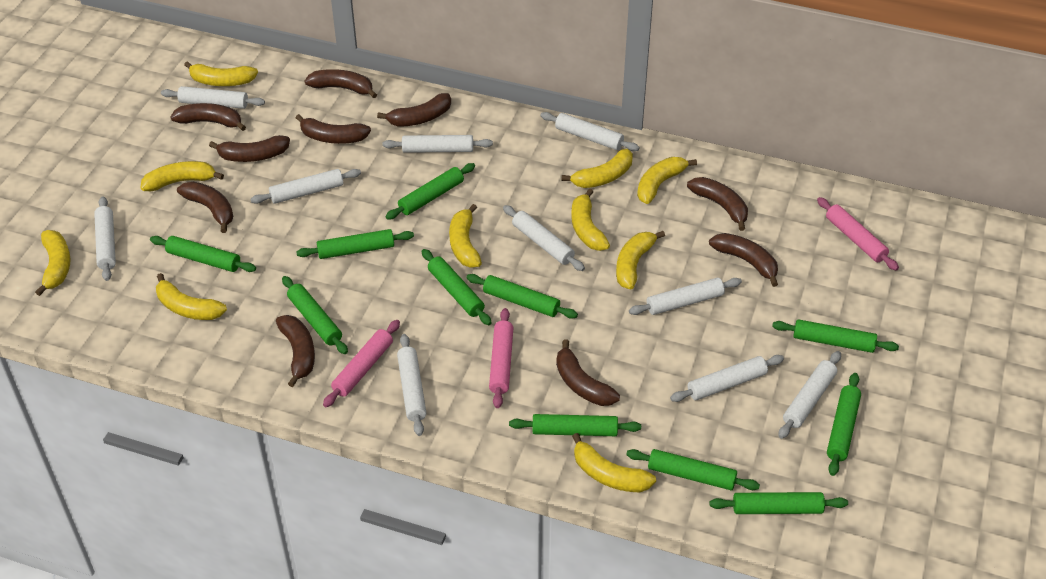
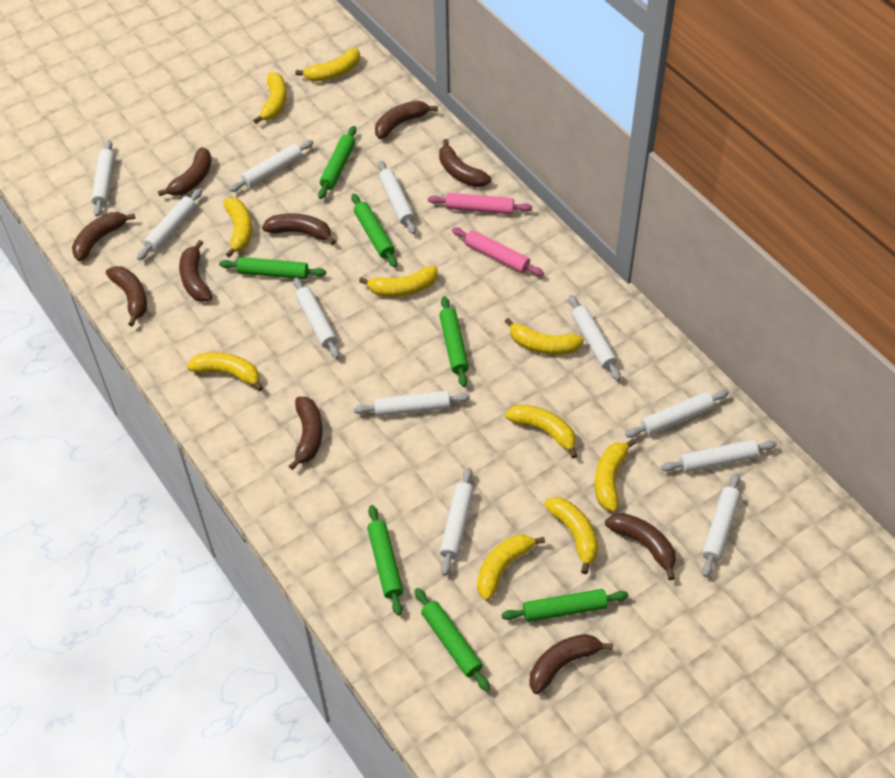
green rolling pin: [150,236,256,272] [282,276,348,354] [297,229,414,259] [385,163,475,220] [422,249,492,325] [466,274,578,319] [509,414,641,436] [626,449,760,490] [709,492,848,514] [772,319,899,353] [827,373,861,476] = 11 -> [219,257,326,279] [318,126,356,199] [351,194,397,268] [367,505,403,616] [415,588,490,692] [439,296,469,387] [501,589,629,622] = 7
pink rolling pin: [323,320,400,407] [489,308,513,408] [817,197,899,271] = 3 -> [428,193,532,214] [452,227,544,276] = 2
white rolling pin: [94,196,116,281] [161,86,265,109] [251,169,361,204] [382,135,493,153] [397,334,427,436] [503,205,585,271] [540,112,640,151] [629,278,742,315] [670,355,784,402] [778,351,841,439] = 10 -> [91,140,115,217] [137,189,202,260] [229,140,314,192] [293,277,340,359] [354,390,470,417] [378,160,416,234] [440,468,474,576] [569,295,621,381] [625,390,729,438] [661,439,777,473] [702,473,741,577] = 11

